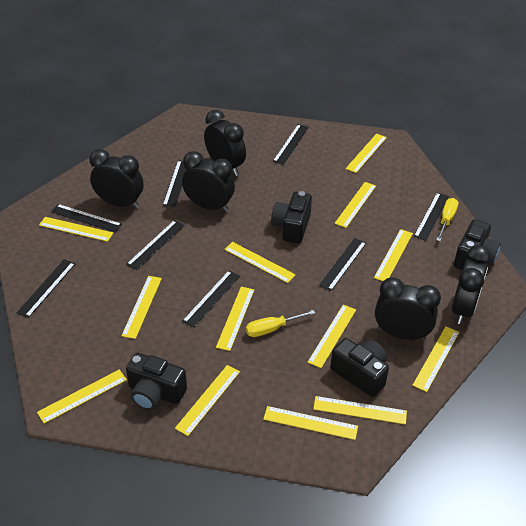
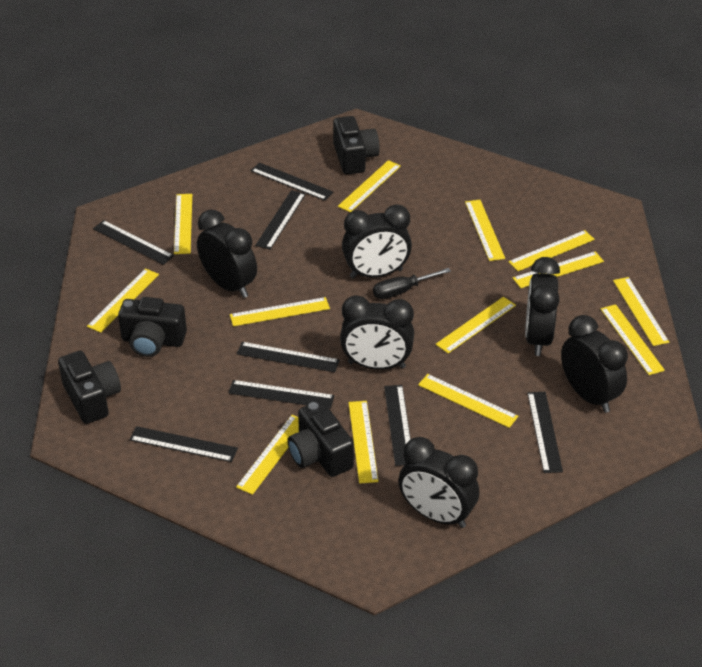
black clock: [89,149,143,209] [182,151,235,212] [204,110,246,176] [375,277,441,340] [452,245,491,324] = 5 -> [197,210,257,298] [340,295,414,370] [342,204,412,279] [398,437,479,528] [525,257,560,356] [561,315,628,413] = 6
black screwdriver: none = 0 -> [373,268,451,299] = 1
yellow screwdriver: [246,310,315,337] [436,198,458,241] = 2 -> none = 0

